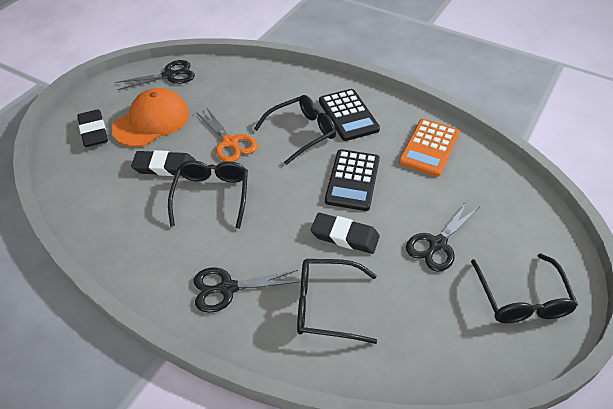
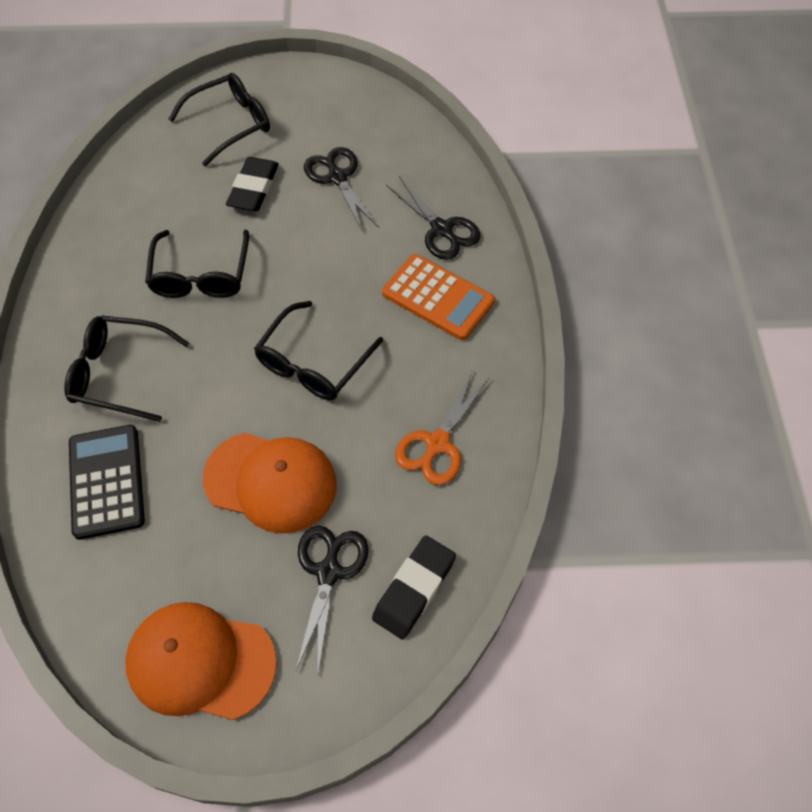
black calculator: [319,89,380,141] [325,149,380,211] = 2 -> [69,425,145,540] = 1
black eraser: [77,109,108,147] [131,150,196,176] [311,213,380,254] = 3 -> [226,157,279,211] [372,536,456,640] = 2
orange cap: [111,88,189,147] = 1 -> [125,602,277,720] [203,433,337,534] = 2

